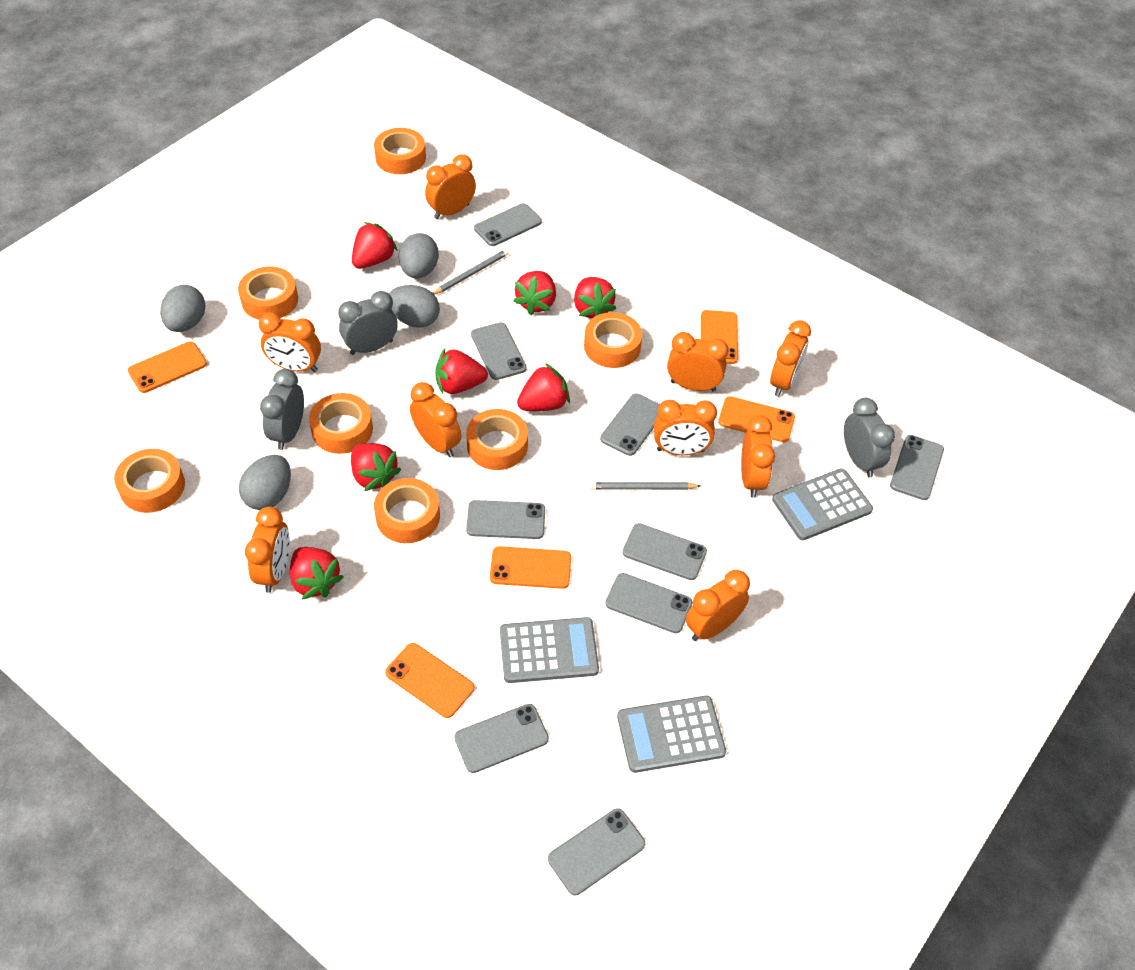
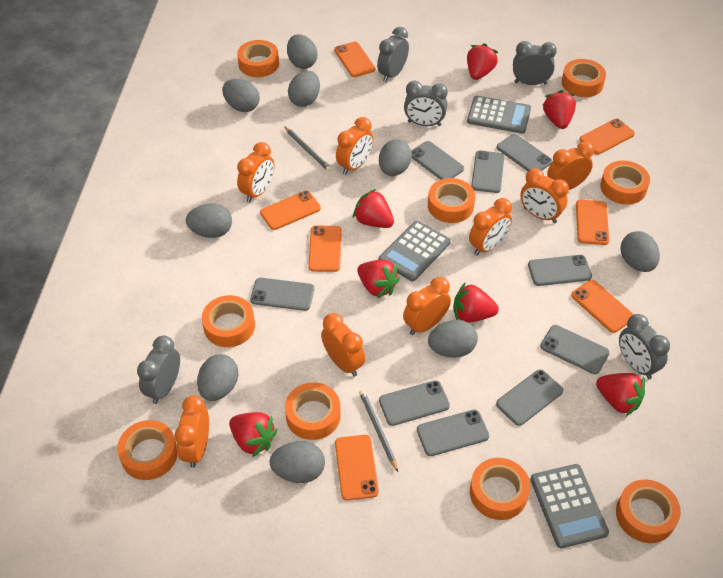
grey clock: [260,369,304,450] [338,291,398,355] [844,398,895,478] = 3 -> [137,336,180,404] [377,27,409,82] [404,80,448,126] [513,41,557,85] [619,314,670,379] = 5
grey egg: [160,285,206,332] [239,455,291,510] [389,285,440,328] [399,233,439,278] = 4 -> [186,204,232,238] [197,354,239,401] [222,79,260,112] [269,441,325,483] [287,34,317,69] [288,71,320,107] [379,139,412,176] [428,320,478,358] [621,231,660,272] = 9
orange clock: [245,506,290,593] [259,312,321,372] [410,382,461,457] [425,154,476,219] [654,400,717,455] [667,332,728,391] [686,570,750,641] [741,415,775,498] [770,320,811,397] = 9 -> [175,395,209,468] [237,142,274,202] [321,313,365,377] [336,117,374,175] [403,277,451,335] [469,198,512,256] [520,168,569,223] [547,142,594,190] = 8
orange phone: [128,342,207,393] [385,643,474,718] [490,546,571,589] [701,310,738,364] [718,396,795,442] = 5 -> [260,191,321,230] [308,226,342,272] [334,42,375,77] [335,435,379,501] [571,280,634,333] [576,200,609,245] [579,119,635,154] = 7
orange tape: [114,449,185,513] [238,267,298,320] [309,393,373,454] [374,128,426,174] [374,478,440,543] [466,409,528,470] [584,312,642,368] = 7 -> [117,420,178,480] [202,295,255,347] [237,40,279,77] [285,382,341,440] [428,178,475,223] [470,458,530,520] [562,59,606,97] [600,160,650,205] [616,479,681,543] = 9

